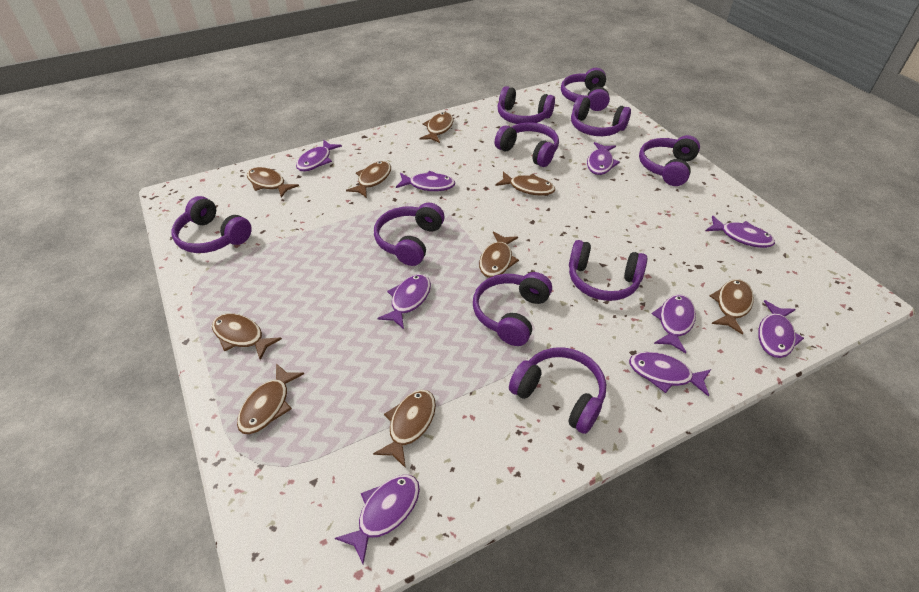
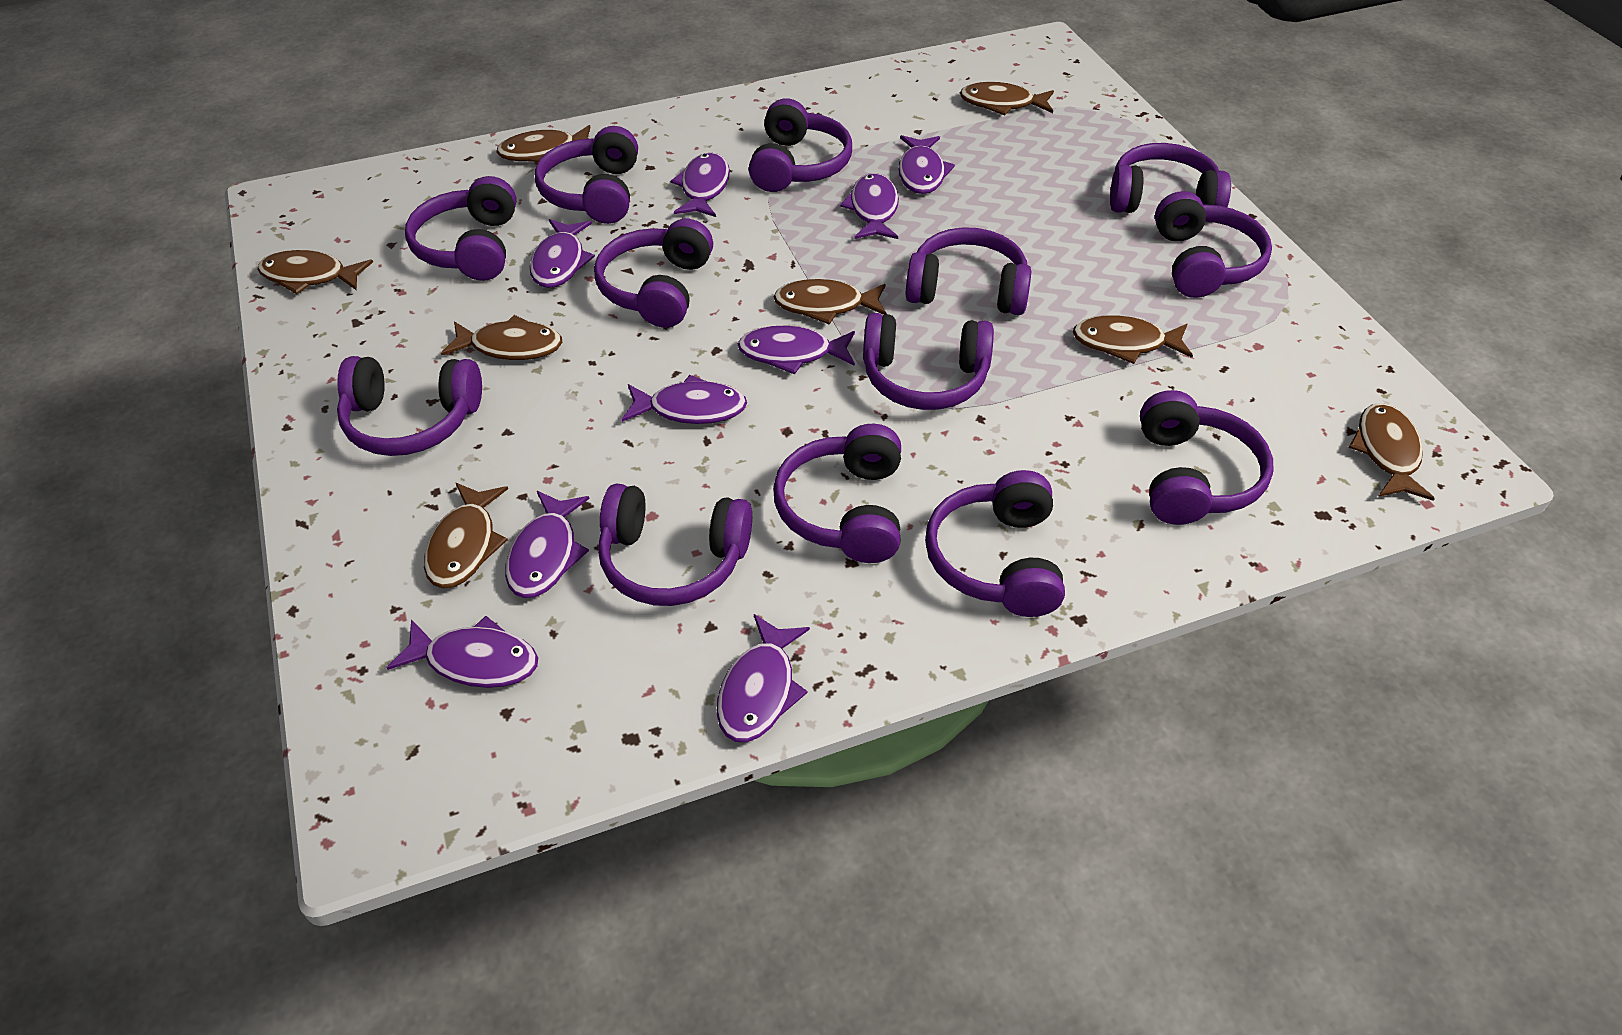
brown fish: [212,314,282,360] [237,363,304,434] [247,167,299,198] [346,161,391,198] [373,390,436,468] [420,112,453,143] [479,232,519,278] [495,171,555,196] [710,279,754,335] = 9 -> [257,250,373,294] [424,483,508,588] [441,315,562,360] [496,125,591,162] [773,279,887,324] [960,82,1054,116] [1073,315,1193,364] [1348,403,1435,501] = 8
purple headphones: [172,196,252,253] [374,202,445,266] [473,272,552,346] [495,123,559,167] [497,86,555,124] [509,347,606,434] [561,68,610,111] [569,240,647,301] [571,96,631,136] [639,135,700,186] = 10 -> [337,356,482,456] [405,176,516,281] [535,126,638,224] [594,219,713,328] [598,484,752,606] [749,98,852,192] [773,424,901,563] [863,313,994,410] [906,227,1031,315] [925,470,1065,617] [1110,143,1231,213] [1140,390,1273,525] [1155,191,1272,298] = 13

